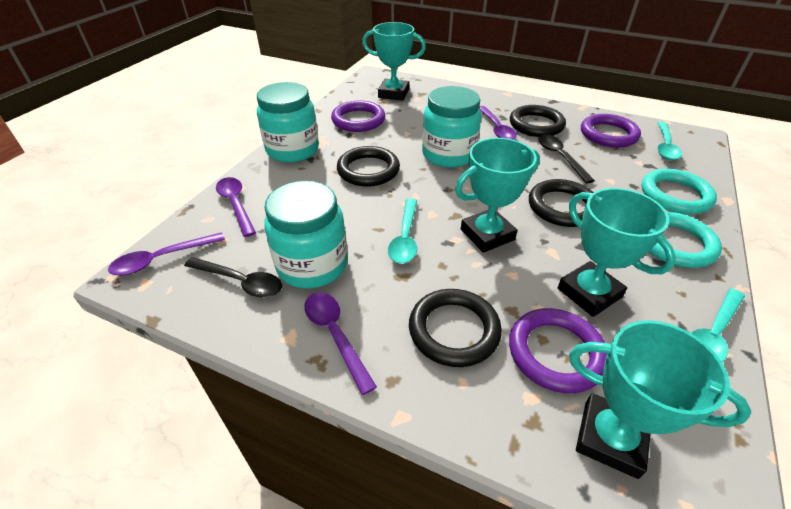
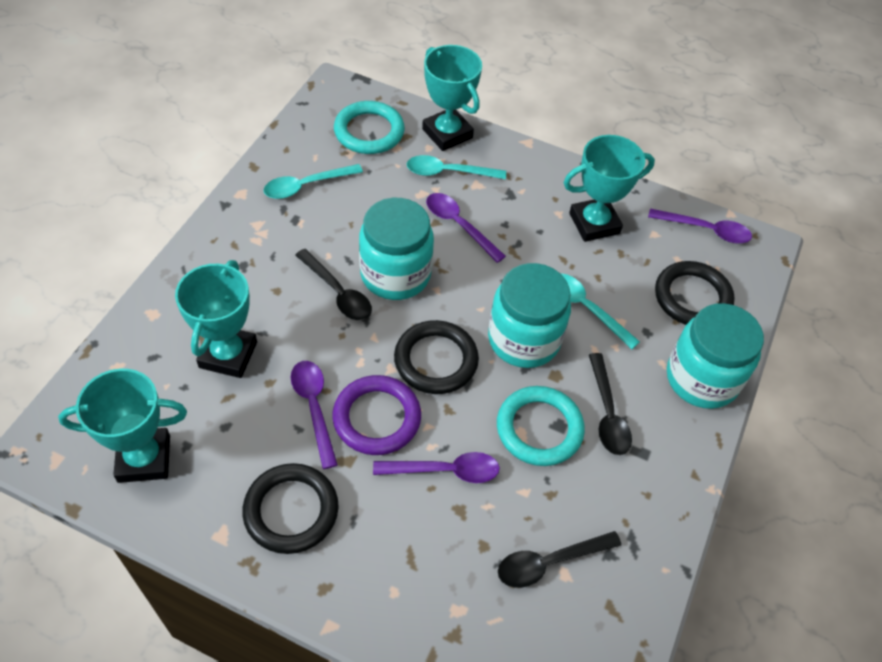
black ring: [337,146,400,187] [409,289,502,367] [510,105,566,137] [529,179,594,227] = 4 -> [242,463,339,554] [394,320,479,394] [655,261,735,325] = 3
black spoon: [184,257,282,298] [538,134,595,183] = 2 -> [295,249,372,320] [498,531,622,588] [589,353,632,455] = 3
purple ring: [331,100,385,132] [509,308,607,393] [581,114,641,148] = 3 -> [332,375,421,455] = 1

